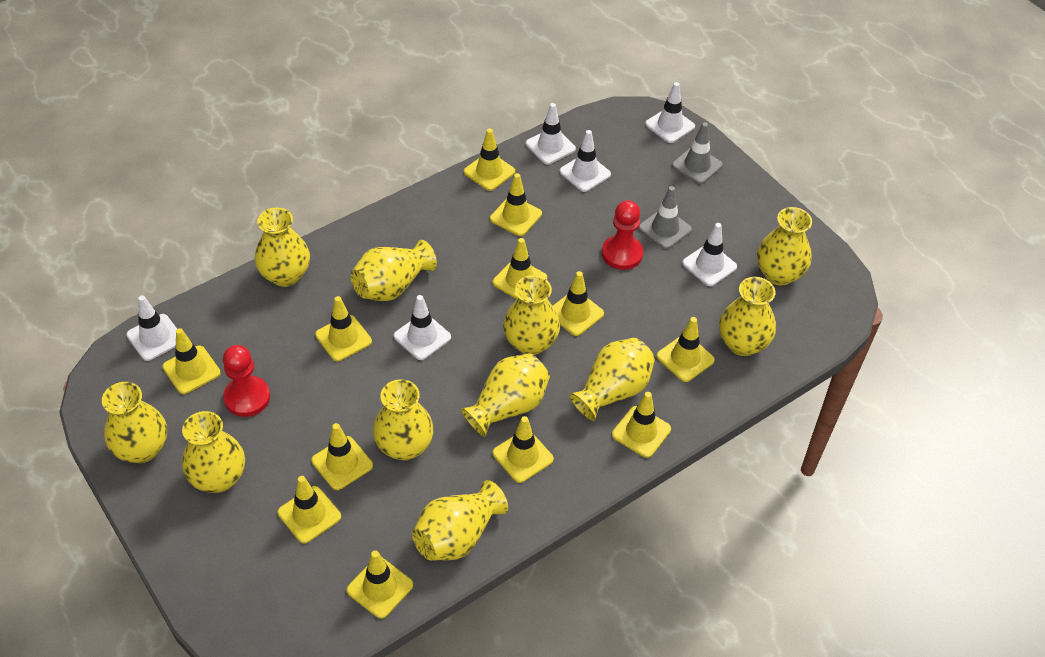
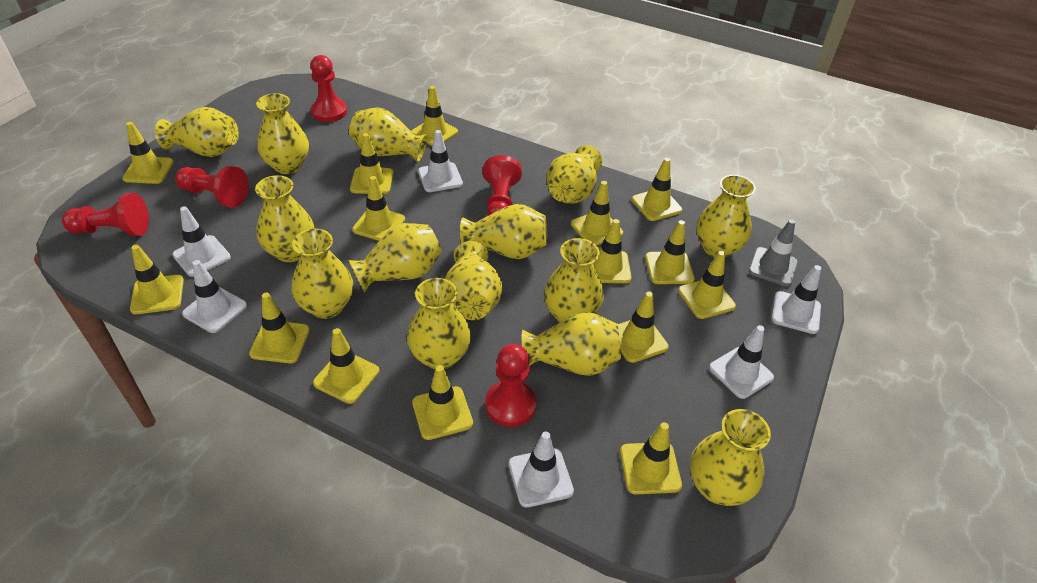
grey traffic cone: [638,186,692,249] [672,122,723,184] = 2 -> [749,219,798,286] = 1
red pawn: [223,345,270,417] [602,200,643,270] = 2 -> [62,193,149,236] [175,166,249,208] [310,55,347,122] [483,155,522,216] [485,344,536,427] = 5
yellow traffic cone: [162,328,221,394] [278,476,341,544] [311,423,373,490] [315,296,372,361] [347,550,413,619] [464,129,515,191] [490,173,542,236] [493,238,547,299] [493,416,554,483] [553,271,604,336] [612,392,671,458] [656,317,715,382] = 12 -> [122,122,174,184] [130,245,184,314] [249,293,310,363] [313,328,379,404] [350,133,394,194] [352,176,405,241] [411,86,458,146] [412,365,473,440] [571,181,623,246] [593,219,632,283] [618,291,669,363] [620,422,682,494] [632,158,682,221] [645,220,694,284] [678,251,736,319] = 15
yellow vase: [102,382,167,463] [182,411,245,493] [255,207,310,287] [351,240,437,301] [373,379,434,460] [412,480,508,561] [461,353,550,437] [503,275,560,355] [569,338,655,421] [719,277,776,356] [757,207,812,286] = 11 -> [155,107,239,157] [255,175,315,262] [256,93,309,174] [292,229,353,319] [348,223,442,292] [349,107,428,163] [407,278,471,369] [445,241,502,320] [460,204,547,259] [522,312,621,376] [544,238,604,322] [546,145,602,204] [690,409,771,506] [696,175,756,257] = 14

